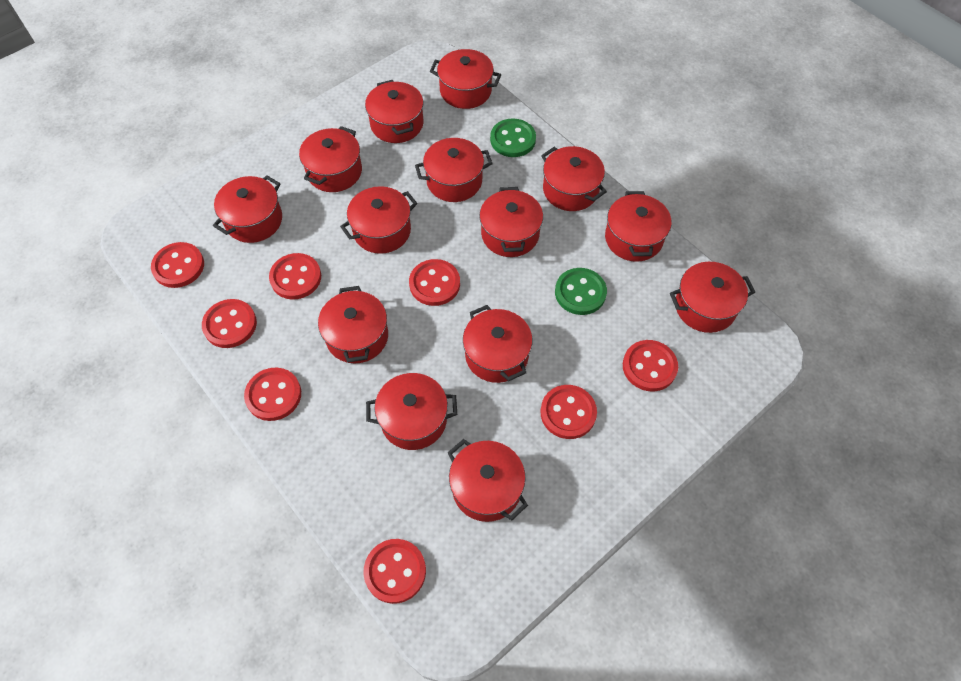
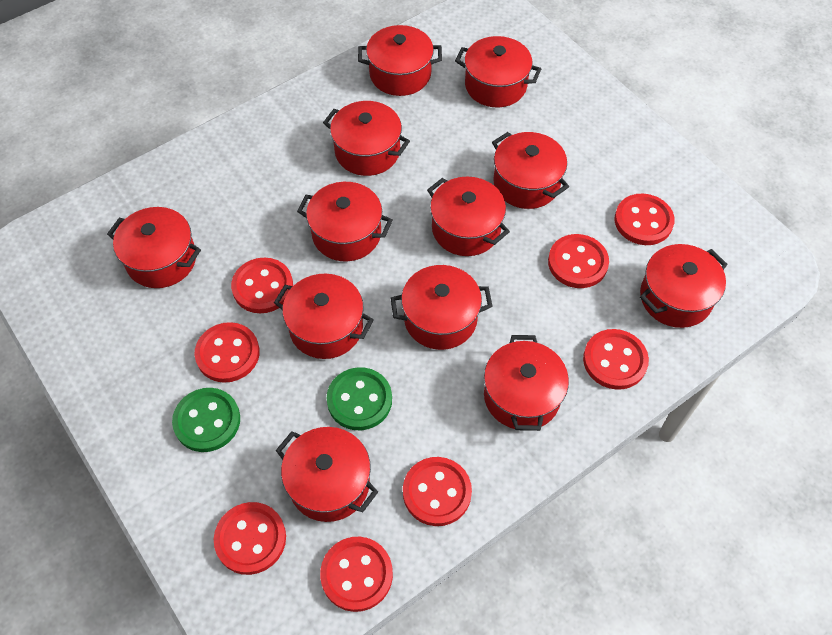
red pot: [213,175,282,243] [299,126,362,192] [318,286,388,363] [340,186,417,254] [365,80,423,143] [366,373,457,450] [415,138,493,202] [430,49,501,109] [448,439,528,522] [463,305,532,383] [479,187,543,257] [541,146,607,211] [605,191,671,262] [670,262,755,333] = 14 -> [107,207,201,288] [274,274,374,359] [276,427,378,522] [297,182,393,261] [323,101,410,176] [358,25,442,96] [391,265,493,350] [427,177,510,256] [455,36,541,108] [484,335,569,431] [492,132,569,209] [640,244,728,328] = 12

